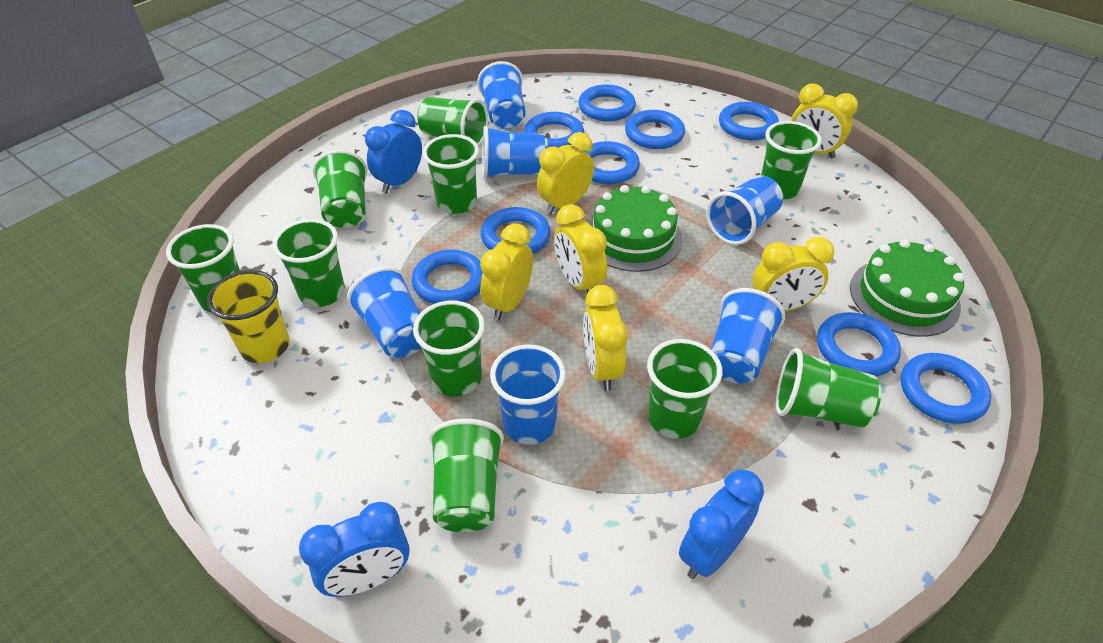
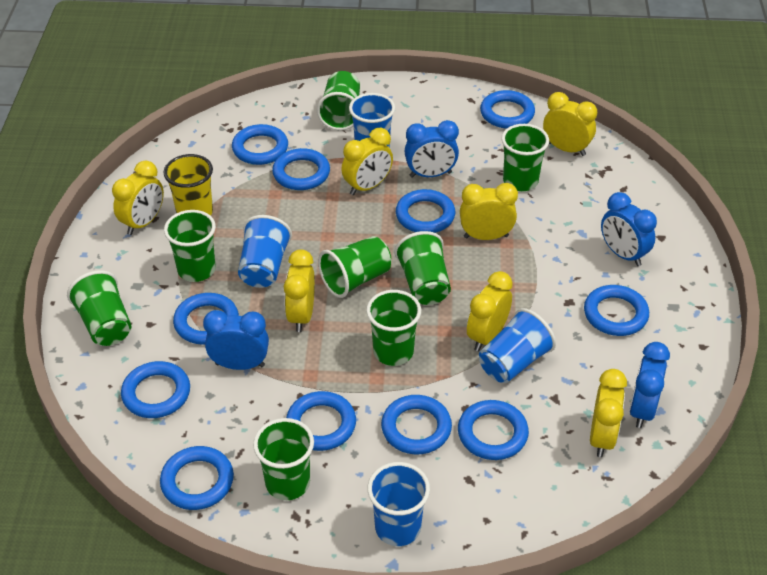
blue clock: [299,502,410,597] [365,110,422,193] [679,469,764,579] = 3 -> [203,310,269,370] [405,120,459,178] [601,192,657,266] [629,342,670,428] = 4
blue cup: [347,267,421,358] [477,61,526,129] [482,126,548,178] [490,344,566,445] [706,176,783,245] [711,288,785,383] = 6 -> [238,215,292,288] [349,93,395,148] [367,462,430,546] [479,308,556,383] = 4
blue ring: [412,250,483,304] [481,207,551,254] [524,112,584,148] [578,84,636,121] [583,141,640,184] [625,110,685,149] [719,102,779,141] [817,312,901,376] [901,353,991,424] = 9 -> [121,361,190,418] [160,446,234,510] [173,293,239,345] [232,124,288,165] [272,148,330,190] [286,391,356,451] [381,395,452,454] [396,189,455,233] [458,400,529,460] [480,90,535,129] [584,285,649,336] = 11
green cake: [589,185,682,272] [850,239,965,337] = 2 -> none = 0
green cup: [166,224,240,313] [272,219,345,307] [312,150,368,228] [413,301,485,397] [417,97,488,146] [423,134,479,214] [429,419,504,532] [647,339,722,439] [761,121,822,200] [776,348,881,428] = 10 -> [67,270,132,346] [164,210,216,282] [253,418,314,500] [317,71,360,131] [318,236,392,298] [366,290,421,366] [394,231,451,305] [501,124,549,192] = 8
yellow clock: [480,223,533,320] [537,132,594,214] [554,204,607,293] [583,285,628,391] [752,237,834,311] [791,83,858,158] = 6 -> [112,160,164,235] [284,250,315,332] [341,128,393,195] [460,183,518,240] [467,271,513,351] [543,92,597,156] [590,369,627,457] = 7

